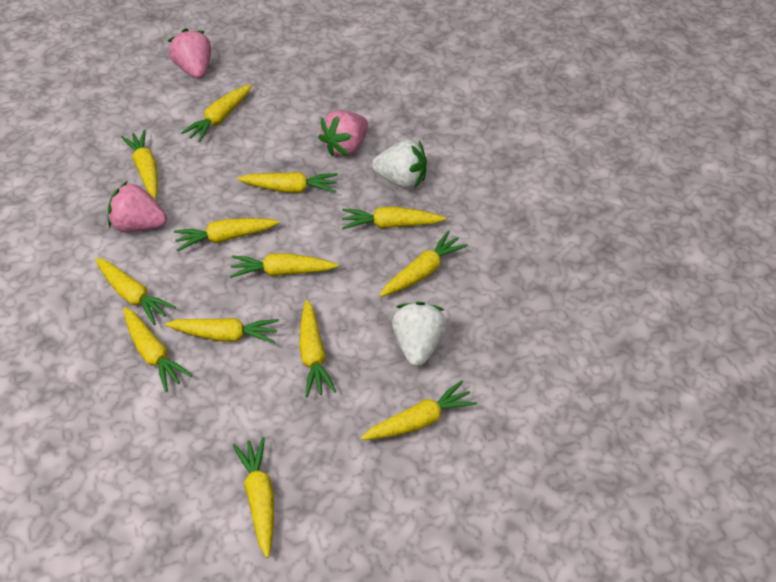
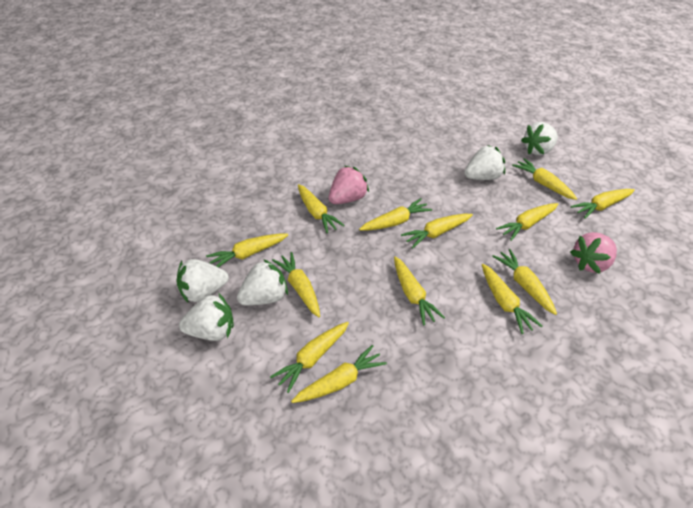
pink strawberry: [108,182,167,232] [168,29,211,78] [318,111,368,156] = 3 -> [329,166,369,204] [570,232,617,274] = 2
white strawberry: [372,140,427,188] [392,302,447,366] = 2 -> [177,259,229,303] [179,294,234,341] [237,259,288,306] [464,145,505,180] [521,122,558,155] = 5

